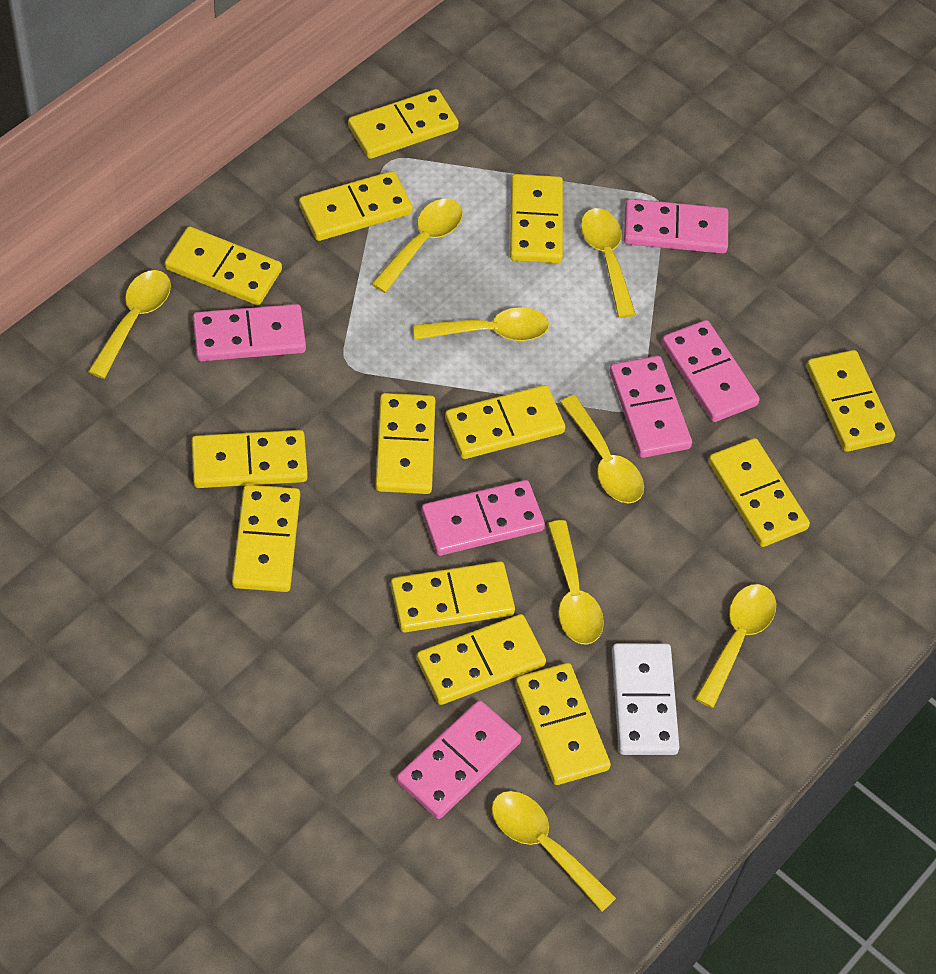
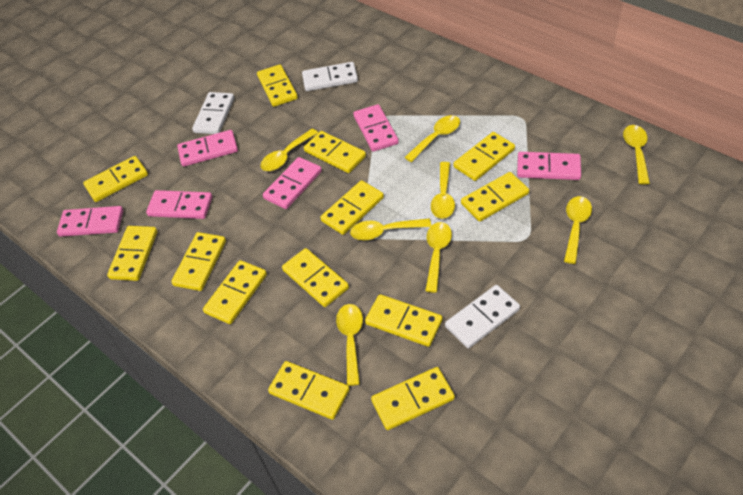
white domino: [612,643,680,755] = 1 -> [192,92,234,134] [302,62,358,91] [445,285,520,348] = 3

